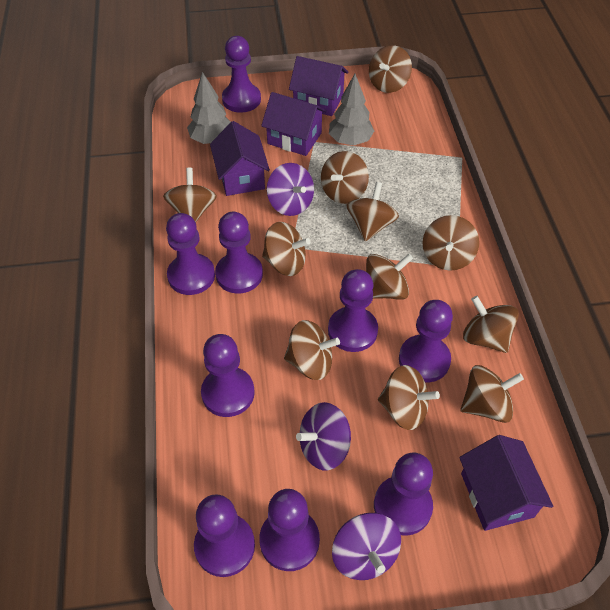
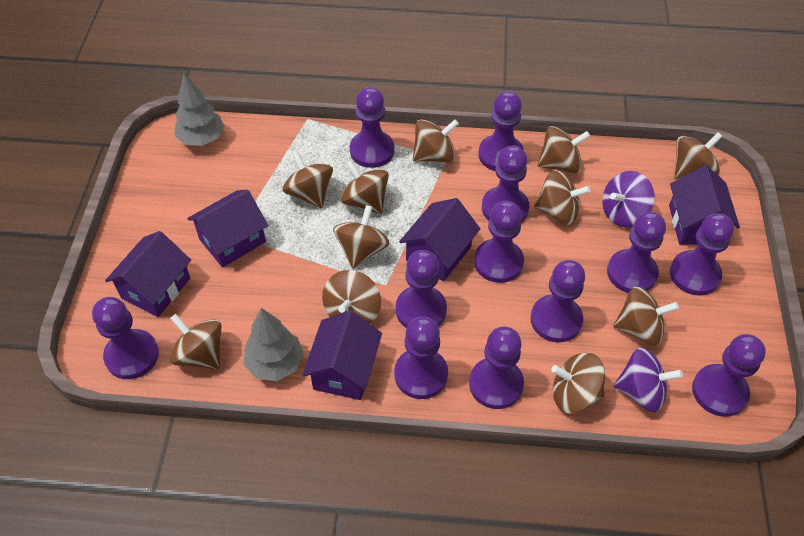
purple house: [210,121,270,196] [261,92,327,156] [289,56,348,116] [459,435,553,531] = 4 -> [105,231,191,317] [187,190,268,268] [303,311,382,400] [399,198,480,281] [669,165,740,245] = 5
purple pawn: [166,213,215,295] [194,494,255,577] [201,334,255,417] [215,212,263,294] [222,36,261,113] [259,489,320,571] [328,269,378,352] [374,452,433,536] [399,300,453,382] = 9 -> [92,297,159,379] [350,87,394,168] [394,316,448,399] [396,250,447,328] [469,326,524,409] [474,201,524,283] [478,91,524,171] [482,145,529,223] [530,260,585,342] [607,212,666,293] [670,213,734,295] [692,334,766,417] = 12
purple spinning top: [267,163,314,216] [296,402,351,470] [332,513,401,580] = 3 -> [602,171,655,227] [614,348,683,413] = 2

